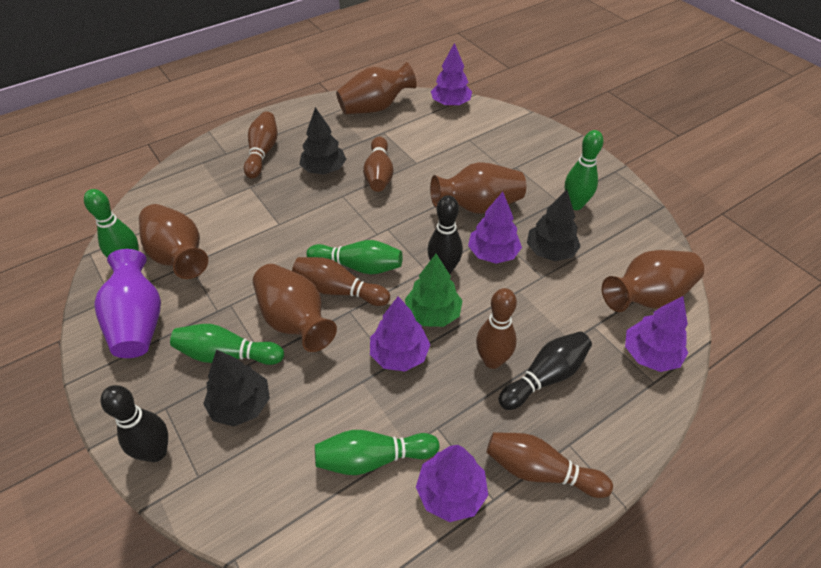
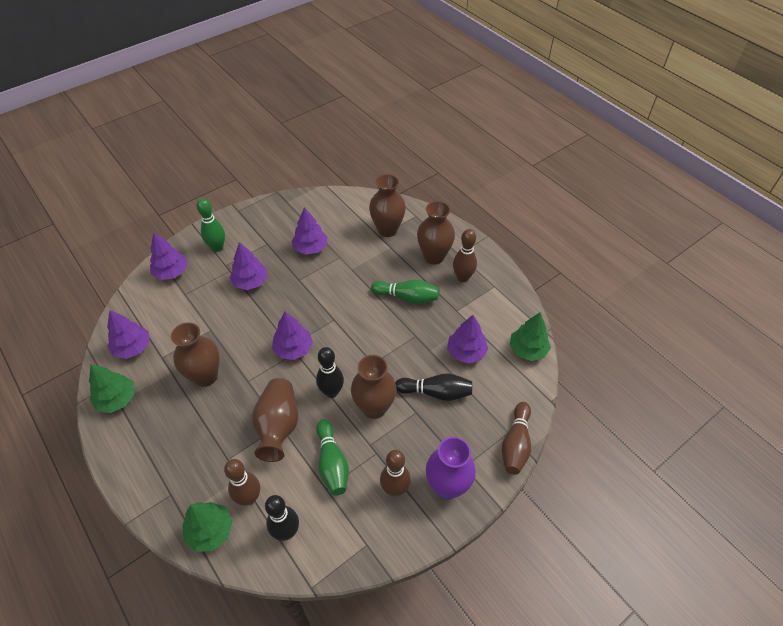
black tree: [203,349,270,426] [299,107,346,174] [527,190,581,261] = 3 -> none = 0
brown bowling pin: [244,112,277,178] [292,257,390,306] [363,137,393,192] [476,288,517,369] [486,432,613,498] = 5 -> [224,459,260,505] [380,450,411,497] [453,229,477,282] [502,402,531,475] = 4
green bowling pin: [84,189,139,257] [170,324,284,365] [307,240,403,274] [315,430,440,475] [565,130,604,210] = 5 -> [197,198,225,252] [316,419,349,496] [371,280,439,304] = 3
green tree: [405,254,463,327] = 1 -> [89,364,134,413] [183,502,233,552] [510,312,551,361] = 3
purple tree: [370,296,430,371] [416,445,488,522] [431,43,472,107] [468,192,522,264] [625,296,688,372] = 5 -> [107,310,149,359] [150,233,188,280] [230,242,267,290] [272,312,313,360] [291,207,327,255] [447,315,488,364] = 6

